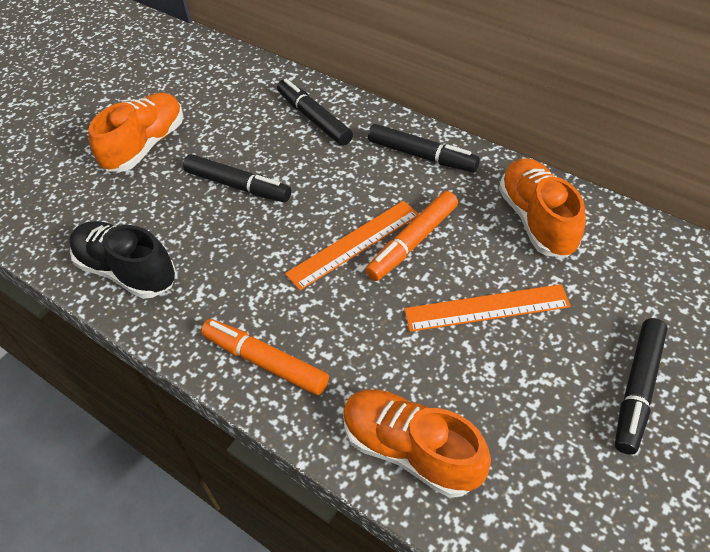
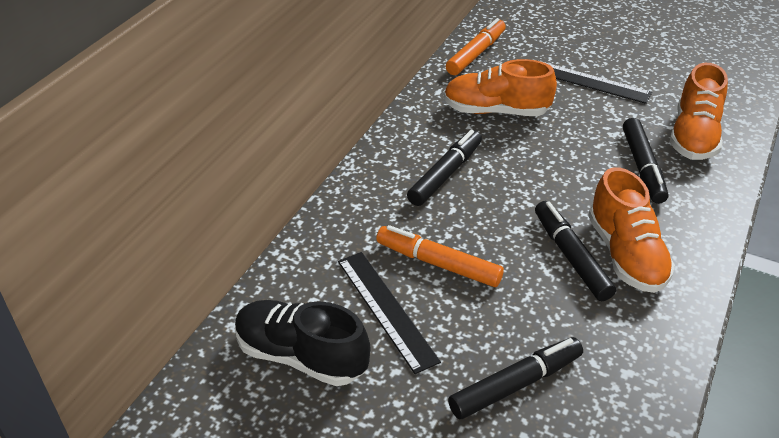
black ruler: none = 0 -> [338,252,441,374] [536,60,652,104] = 2
orange ruler: [285,201,419,290] [404,284,571,332] = 2 -> none = 0

